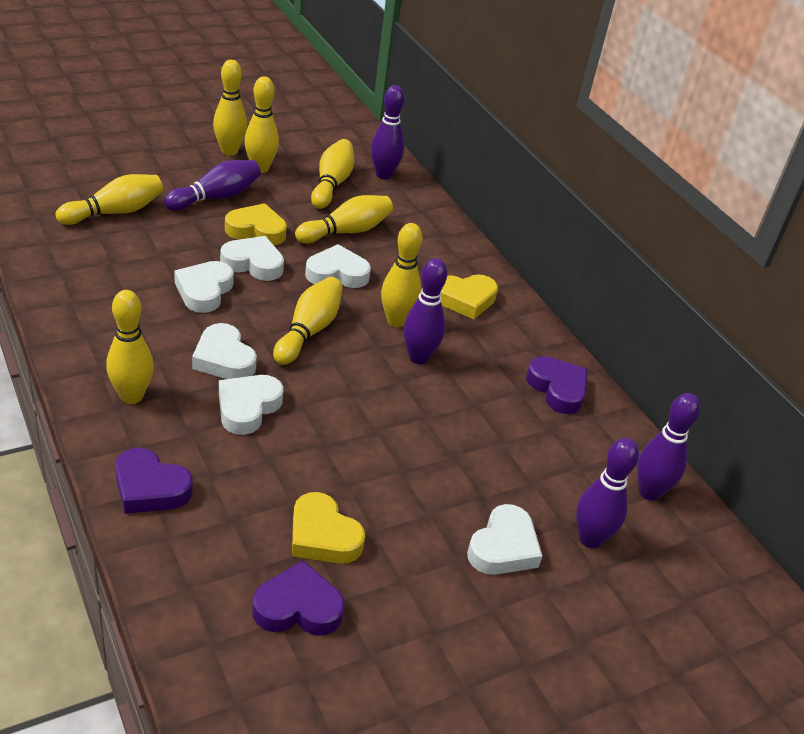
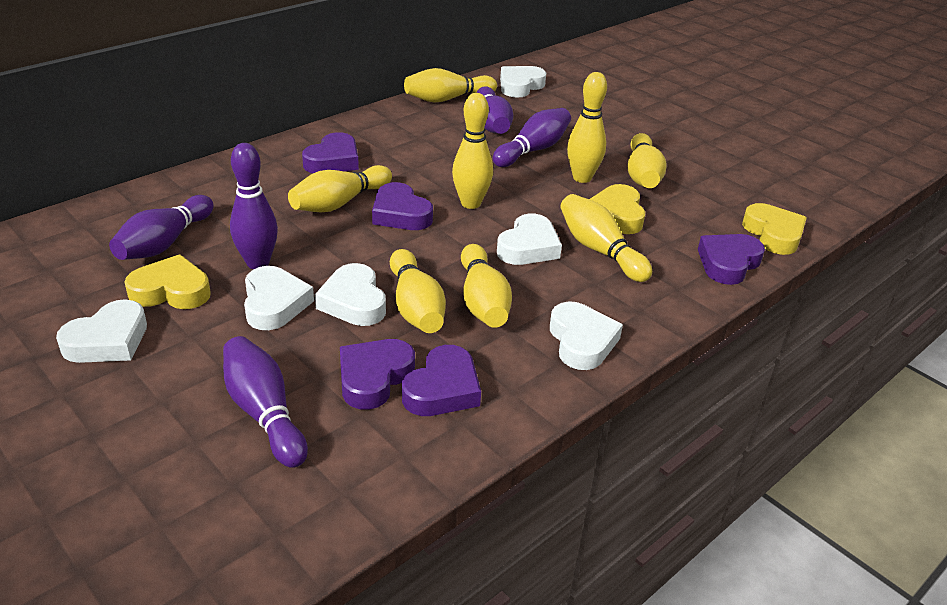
purple heart: [115,448,193,514] [252,561,345,636] [526,356,587,414] = 3 -> [302,132,359,173] [340,339,415,410] [372,182,433,230] [402,345,481,416] [698,234,765,285] = 5

